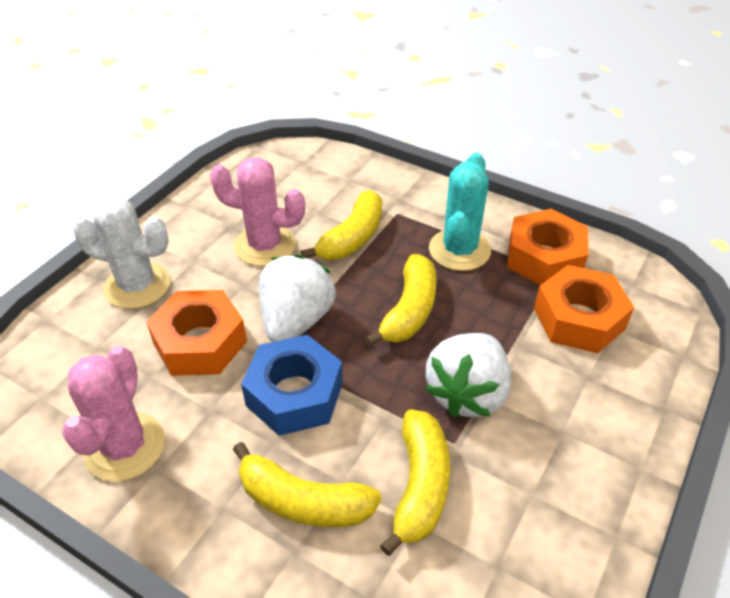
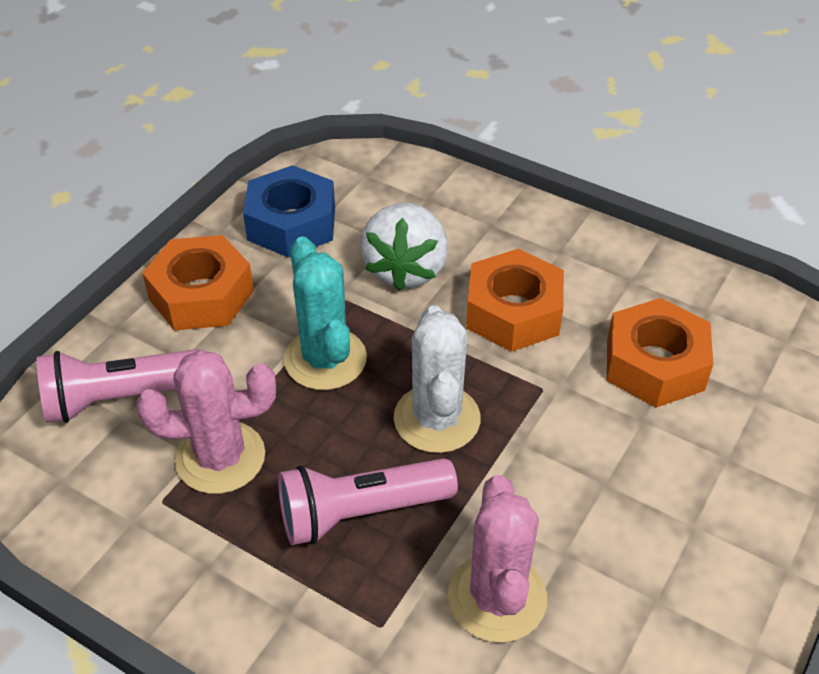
pink flashlight: none = 0 -> [37,349,198,423] [278,458,458,545] = 2
white strawberry: [259,254,335,342] [425,333,511,417] = 2 -> [360,203,448,291] = 1
yellow banana: [233,442,382,527] [301,190,382,260] [365,254,437,347] [380,410,450,556] = 4 -> none = 0

